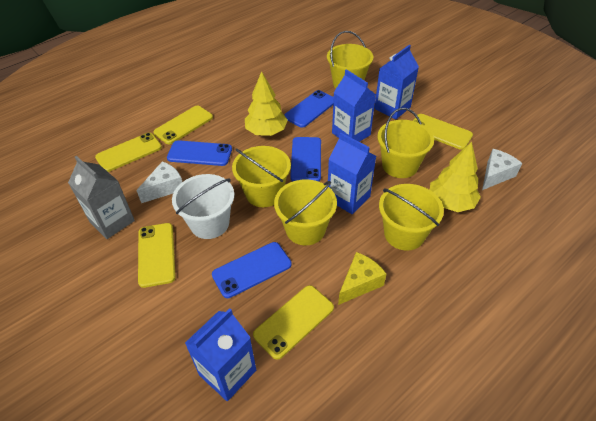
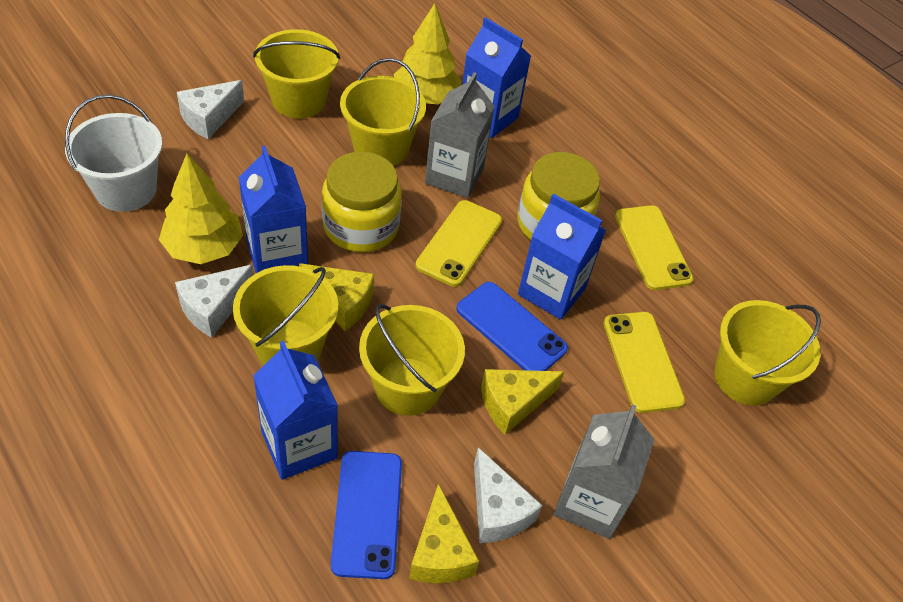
blue phone: [167,140,232,166] [212,242,291,298] [284,90,334,128] [290,137,321,181] = 4 -> [331,451,402,579] [456,282,568,371] = 2
grey carton: [68,156,135,239] = 1 -> [425,72,495,198] [554,405,655,539] = 2
white cheese: [136,161,182,203] [482,149,522,190] = 2 -> [175,264,254,338] [177,80,244,139] [474,447,542,543] = 3
yellow cheese: [338,252,386,305] = 1 -> [299,263,374,331] [409,483,479,583] [481,369,564,435] = 3
yellow jar: none = 0 -> [322,152,402,252] [518,152,600,240] = 2
yellow phone: [95,133,162,172] [138,223,176,288] [153,106,213,144] [253,285,334,360] [413,114,473,150] = 5 -> [416,200,502,287] [603,312,685,413] [615,205,694,290] = 3

